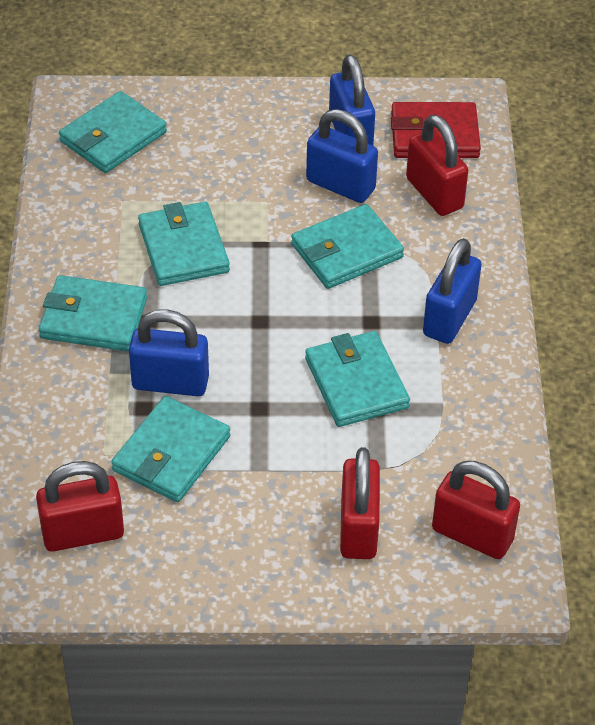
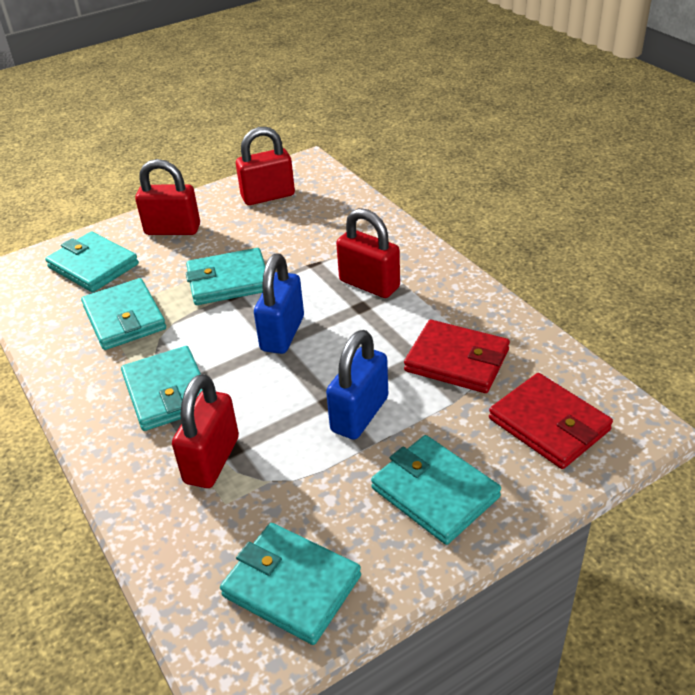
blue padlock: [129,309,209,396] [306,109,378,203] [329,55,375,146] [423,238,482,344] = 4 -> [254,254,304,354] [326,330,388,440] = 2
red wallet: [391,102,481,158] = 1 -> [404,320,510,393] [489,373,613,469] = 2

